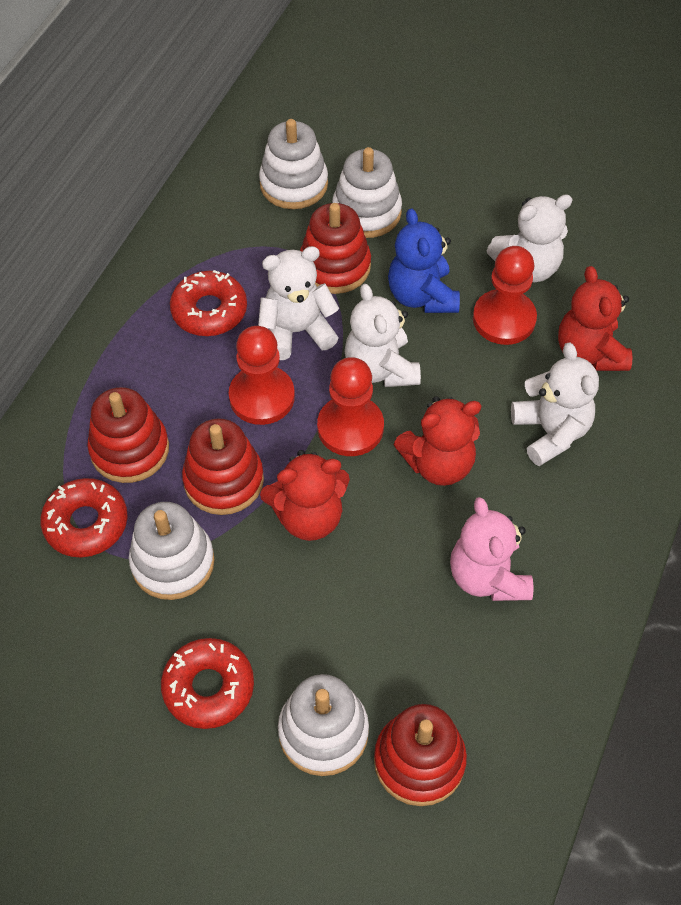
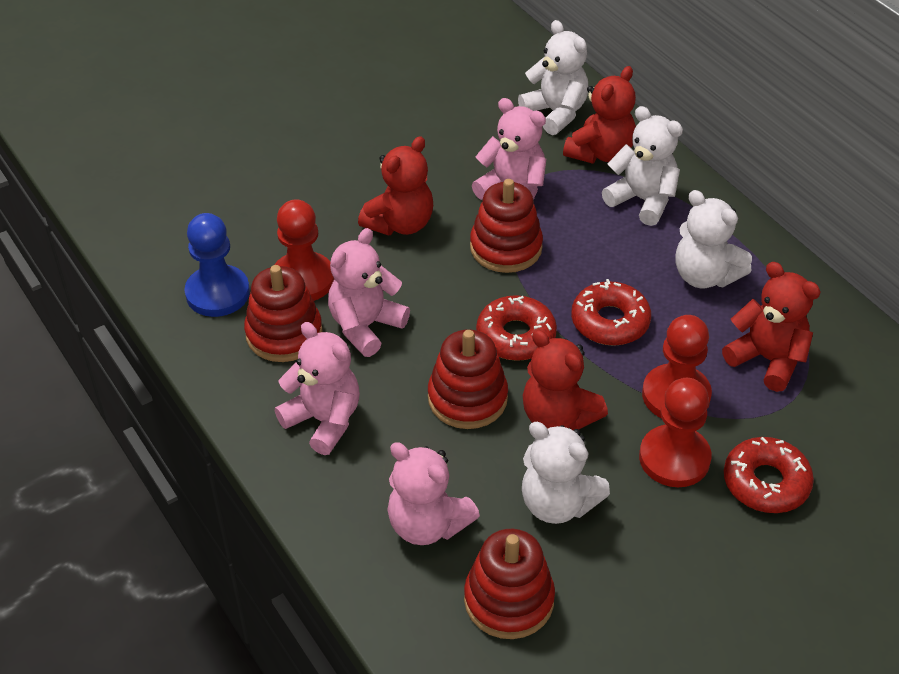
blue pawn: none = 0 -> [184,213,250,317] = 1
blue teddy bear: [388,208,460,313] = 1 -> none = 0
pink teddy bear: [450,497,533,601] = 1 -> [275,322,360,455] [328,228,410,357] [387,442,480,545] [472,98,546,200] = 4
red teddy bear: [260,450,350,541] [393,396,481,486] [558,266,632,371] = 3 -> [358,136,433,236] [523,330,608,430] [563,66,636,164] [722,262,821,392] = 4
white stacking toy: [129,502,215,600] [259,119,328,209] [278,674,369,776] [332,147,402,238] = 4 -> none = 0

